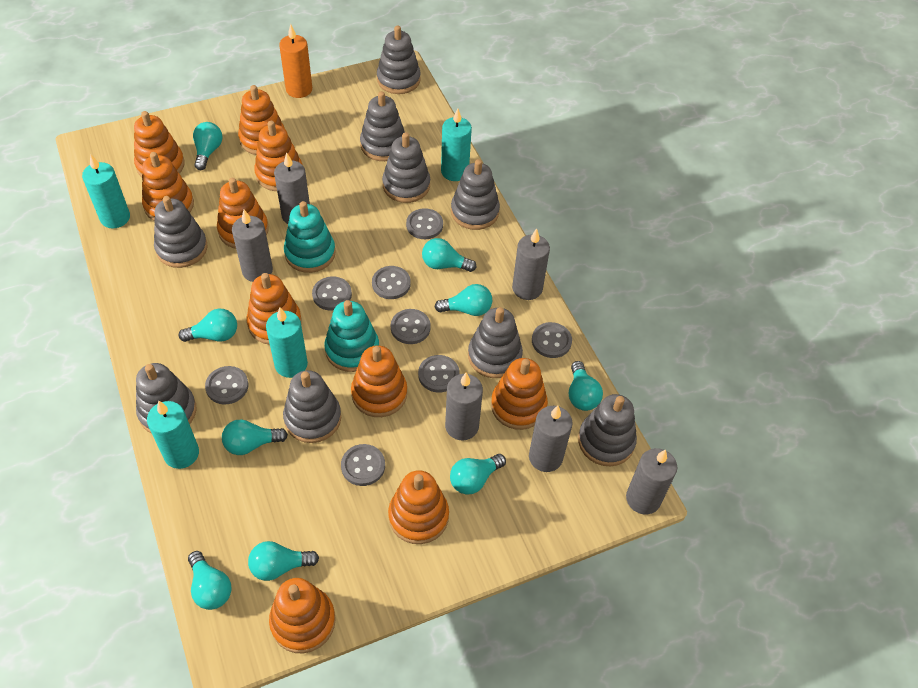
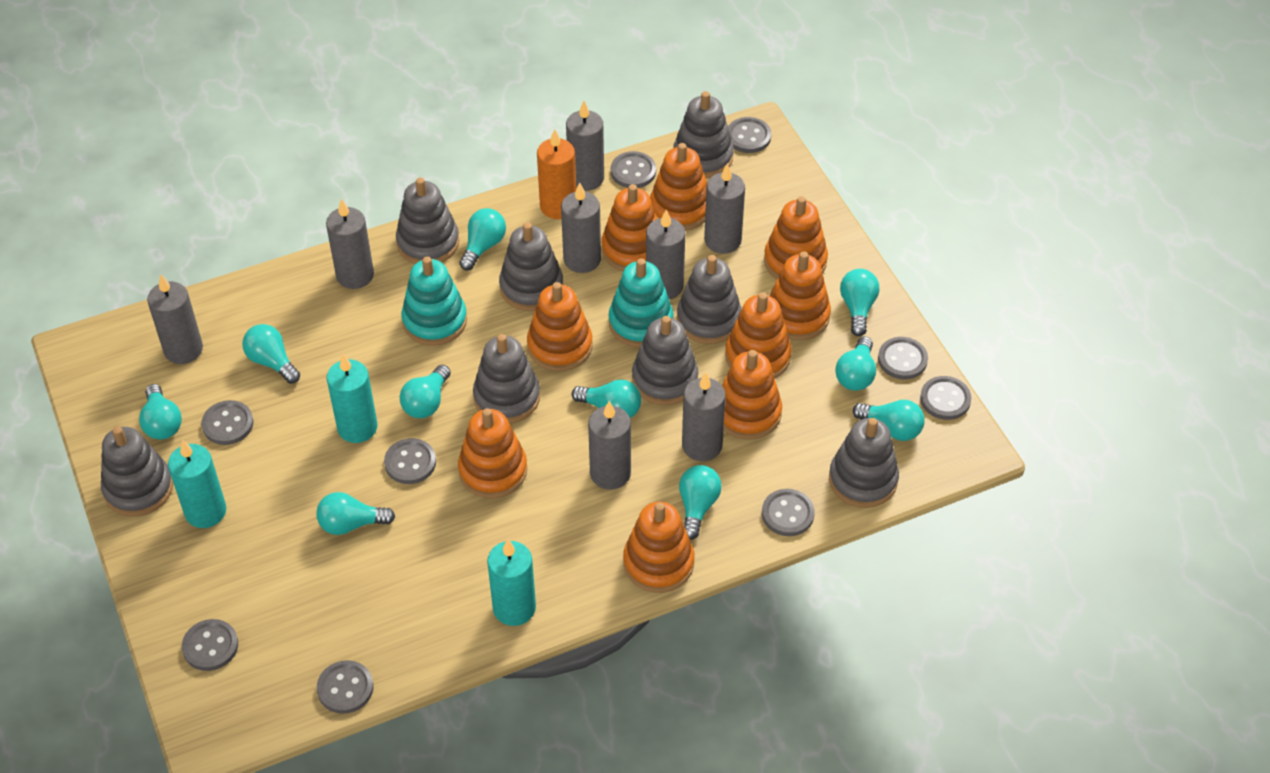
grey button: [205,366,249,404] [312,277,352,311] [341,444,385,486] [372,266,411,299] [391,309,431,344] [406,208,443,239] [418,355,460,392] [532,322,572,358] = 8 -> [182,619,238,671] [201,400,253,445] [317,660,373,714] [384,438,436,484] [611,151,656,188] [728,117,771,153] [762,489,815,536] [878,337,928,379] [920,376,971,420] = 9
grey candle: [232,210,273,282] [274,152,310,224] [445,372,483,441] [512,228,550,300] [529,406,573,472] [626,448,677,514] = 6 -> [147,275,203,364] [326,198,374,289] [561,183,601,273] [566,101,604,191] [588,401,631,490] [646,210,685,299] [682,372,726,461] [704,164,745,254] = 8
grey stacking toy: [136,363,196,433] [154,196,207,268] [283,370,341,443] [360,91,405,161] [377,25,421,94] [382,132,430,203] [451,159,500,230] [468,307,523,378] [578,394,637,466] = 9 -> [101,426,173,517] [396,177,459,264] [473,334,540,423] [499,222,563,311] [632,316,698,405] [673,91,734,178] [677,255,742,344] [829,418,899,508] = 8
orange stacking toy: [134,111,185,177] [142,152,194,221] [217,178,269,249] [238,85,285,155] [247,273,302,345] [254,121,302,191] [269,578,336,653] [351,345,407,417] [388,470,449,544] [491,358,548,430] = 10 -> [458,408,527,499] [527,282,593,371] [601,184,657,271] [623,502,695,593] [650,143,707,231] [722,350,782,440] [725,292,792,378] [764,196,828,279] [769,251,831,340] = 9
turquoise candle: [82,154,130,228] [147,400,199,469] [266,307,308,378] [441,108,472,181] = 4 -> [168,440,226,528] [327,354,378,443] [487,539,536,626] = 3
turquoise light bulb: [179,309,237,342] [188,551,231,610] [193,122,223,170] [222,419,288,455] [248,541,319,581] [422,238,476,272] [435,284,492,316] [450,454,506,495] [569,361,603,411] = 9 -> [139,384,182,440] [242,324,300,384] [316,492,395,535] [400,365,451,418] [459,208,506,271] [572,379,641,418] [679,465,722,540] [835,336,876,391] [840,269,879,336] [853,400,925,441] = 10

